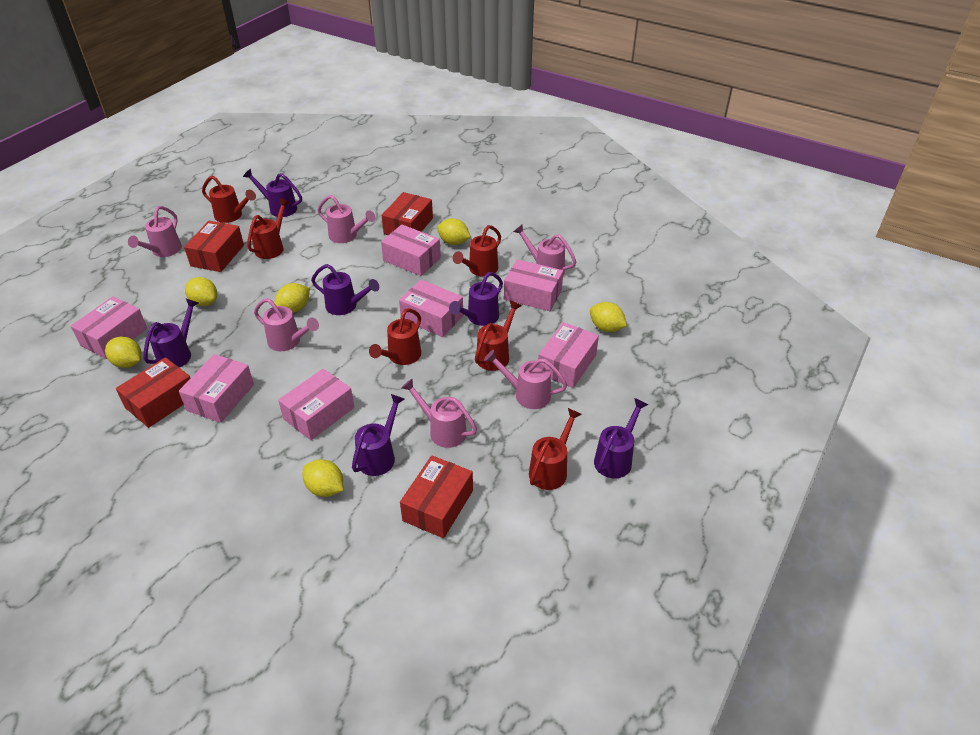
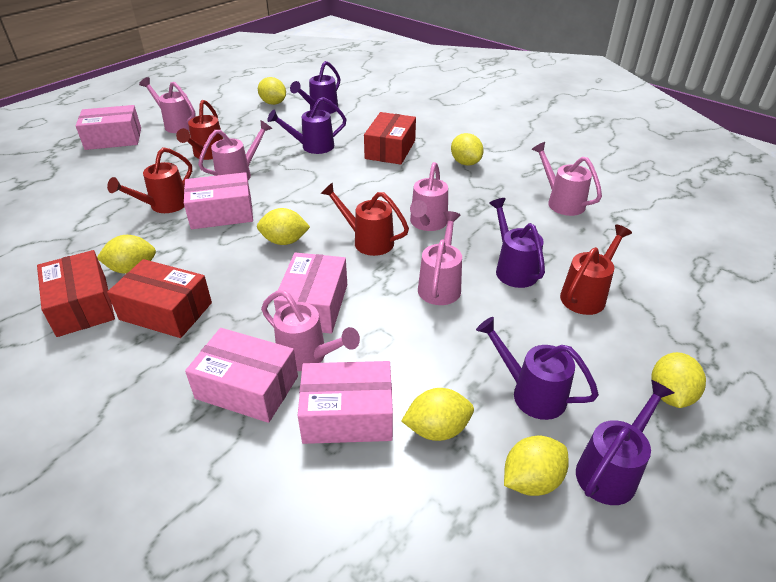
pink box: [71,296,147,359] [179,354,254,423] [278,369,354,440] [381,224,441,276] [399,280,463,337] [504,259,563,311] [538,322,599,388] = 7 -> [76,105,141,150] [184,172,253,229] [185,328,298,423] [274,252,347,334] [298,361,393,444] = 5
purple watering can: [143,299,198,368] [243,169,302,217] [311,264,379,315] [352,394,405,476] [449,272,503,326] [594,398,649,478] = 6 -> [268,97,347,154] [290,61,340,114] [476,317,599,420] [489,198,545,288] [576,380,674,505] = 5
red box: [116,357,190,428] [184,221,244,272] [382,192,433,235] [400,455,473,538] = 4 -> [37,250,115,337] [107,259,212,338] [364,112,416,165] = 3
red watering can: [202,176,256,223] [247,198,290,259] [369,308,421,365] [452,225,501,277] [475,301,522,371] [529,408,582,490] = 6 -> [107,147,192,213] [176,100,223,160] [320,182,409,256] [560,225,632,315] = 4
yellow lemon: [105,337,142,368] [185,277,217,306] [274,283,310,313] [303,459,343,497] [437,218,471,245] [590,302,627,332] = 6 -> [97,235,156,274] [257,208,310,245] [258,77,286,105] [401,388,474,441] [451,133,484,166] [504,436,568,496] [651,352,706,408] = 7

